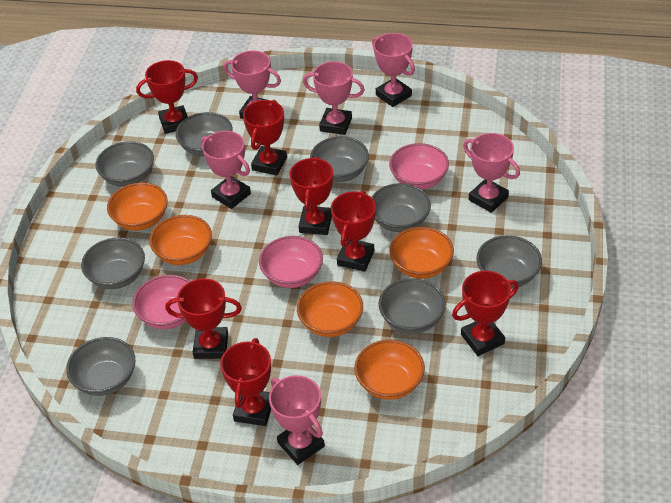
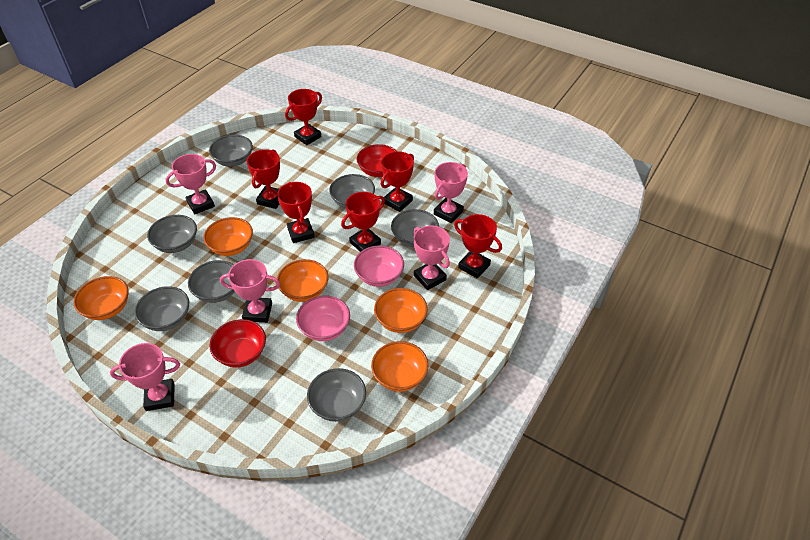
grey bowl: [66,337,135,396] [81,237,145,289] [96,141,154,187] [176,112,233,156] [310,136,369,182] [371,183,431,232] [379,278,446,334] [476,235,542,288] = 8 -> [134,286,189,331] [147,215,197,253] [188,260,235,303] [209,135,253,167] [307,368,366,422] [329,174,375,208] [391,209,439,247] = 7
pink bowl: [132,275,190,329] [259,236,323,288] [389,143,449,189] = 3 -> [296,295,350,341] [354,246,404,287] = 2
pink trophy: [201,131,251,209] [224,50,281,119] [269,375,325,465] [303,61,365,135] [372,33,415,107] [463,133,520,213] = 6 -> [110,343,180,411] [166,154,216,214] [220,259,280,323] [413,225,450,290] [434,162,468,223] = 5
red bowl: none = 0 -> [210,319,266,367] [356,144,396,177] = 2
red trophy: [136,60,198,134] [165,278,242,359] [220,338,271,426] [243,100,287,175] [290,157,333,235] [331,190,376,272] [452,271,519,356] = 7 -> [247,149,280,209] [277,182,315,243] [285,89,322,145] [341,192,385,252] [381,151,414,212] [454,214,502,279] = 6

